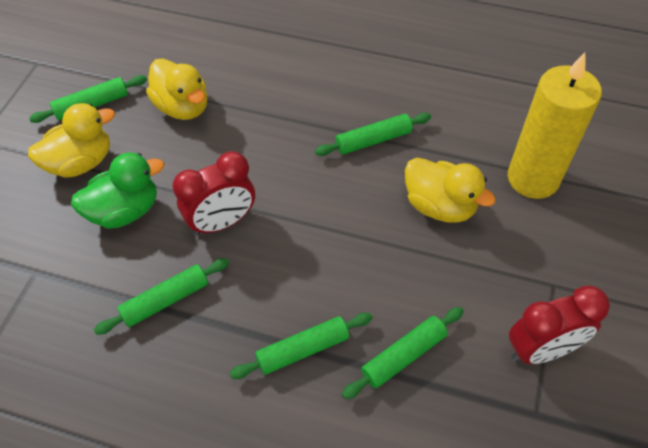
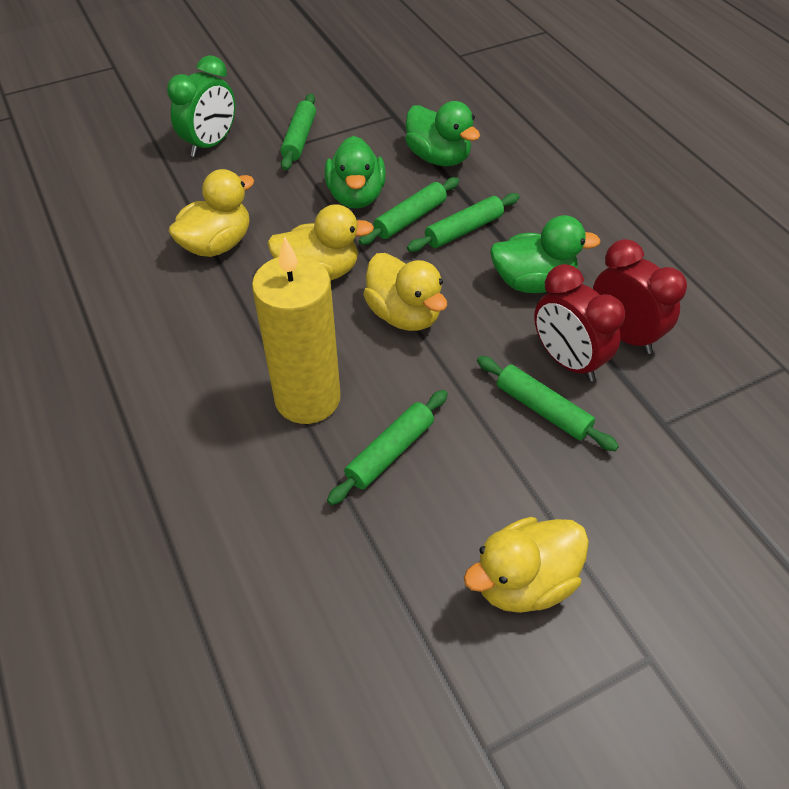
green clock: none = 0 -> [167,55,235,157] = 1
green duck: [71,153,164,229] = 1 -> [324,136,386,209] [405,101,480,166] [490,215,601,293] = 3
yellow duck: [28,103,115,178] [146,58,207,120] [405,158,496,223] = 3 -> [168,169,254,257] [267,204,374,280] [363,253,447,331] [464,517,589,613] = 4

